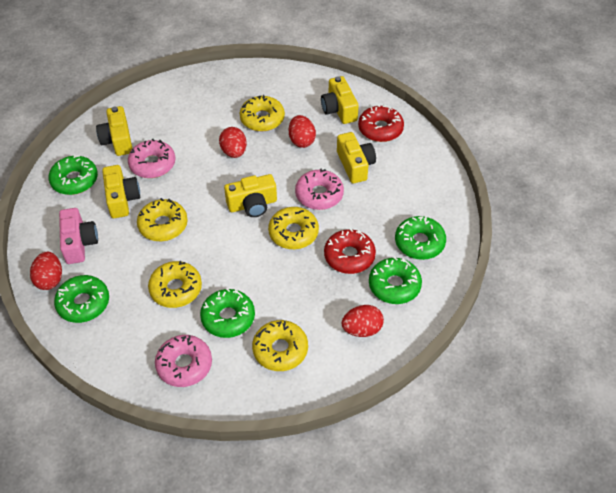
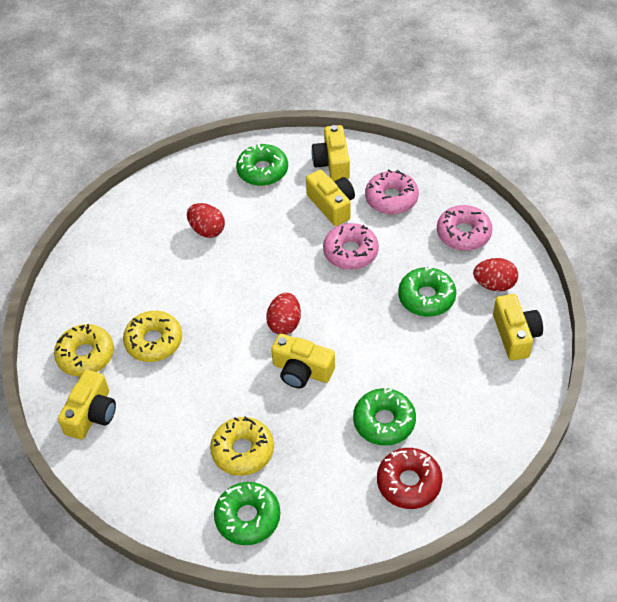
green donut: [49,154,98,195] [54,275,109,323] [200,288,255,338] [369,257,422,304] [395,216,446,260] = 5 -> [214,482,280,545] [236,143,288,186] [353,388,416,446] [398,266,456,317] = 4
pink camera: [59,208,98,264] = 1 -> none = 0
red donut: [324,228,376,274] [358,104,404,142] = 2 -> [377,448,443,509] = 1
red egg: [30,252,62,290] [219,127,247,158] [289,115,316,148] [342,305,384,337] = 4 -> [187,203,225,238] [266,293,301,335] [473,258,518,291] = 3
yellow donut: [137,198,187,241] [148,261,202,308] [240,95,285,131] [252,320,308,371] [268,207,319,249] = 5 -> [54,324,114,376] [123,311,182,362] [210,416,274,476] = 3

